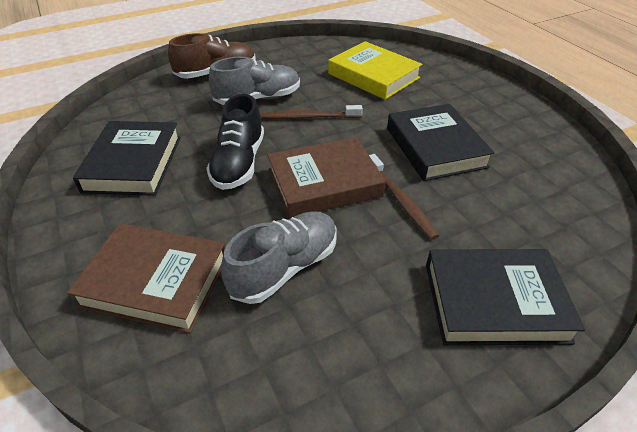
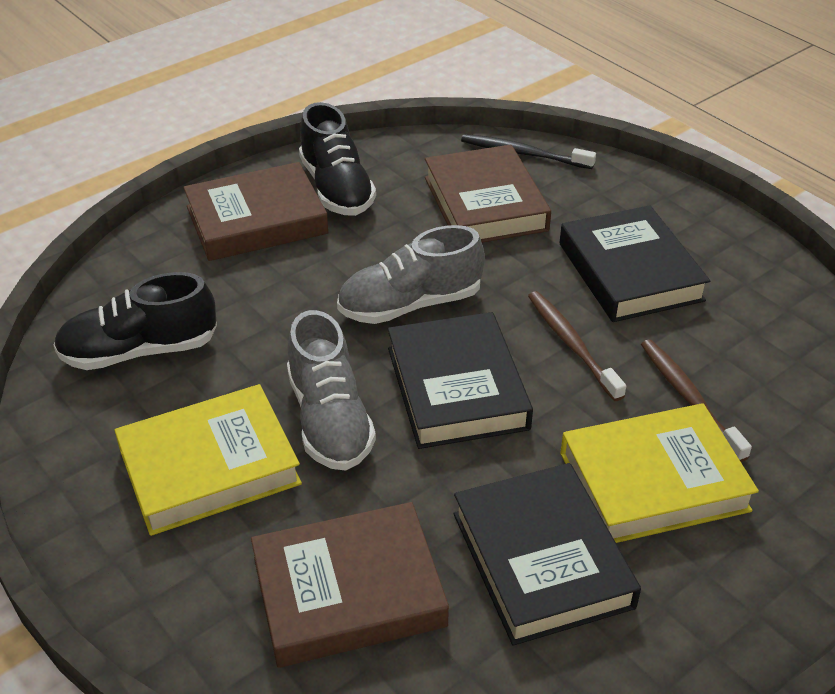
black shoe: [206,94,264,190] = 1 -> [54,272,217,370] [299,102,376,216] = 2
black toothbrush: none = 0 -> [461,134,596,169] = 1
brown book: [67,223,225,333] [267,137,386,218] = 2 -> [183,162,328,261] [251,502,449,668] [425,145,551,243] = 3
brown shoe: [168,33,256,79] = 1 -> none = 0
yellow book: [328,41,422,100] = 1 -> [115,384,302,536] [560,403,759,543] = 2

